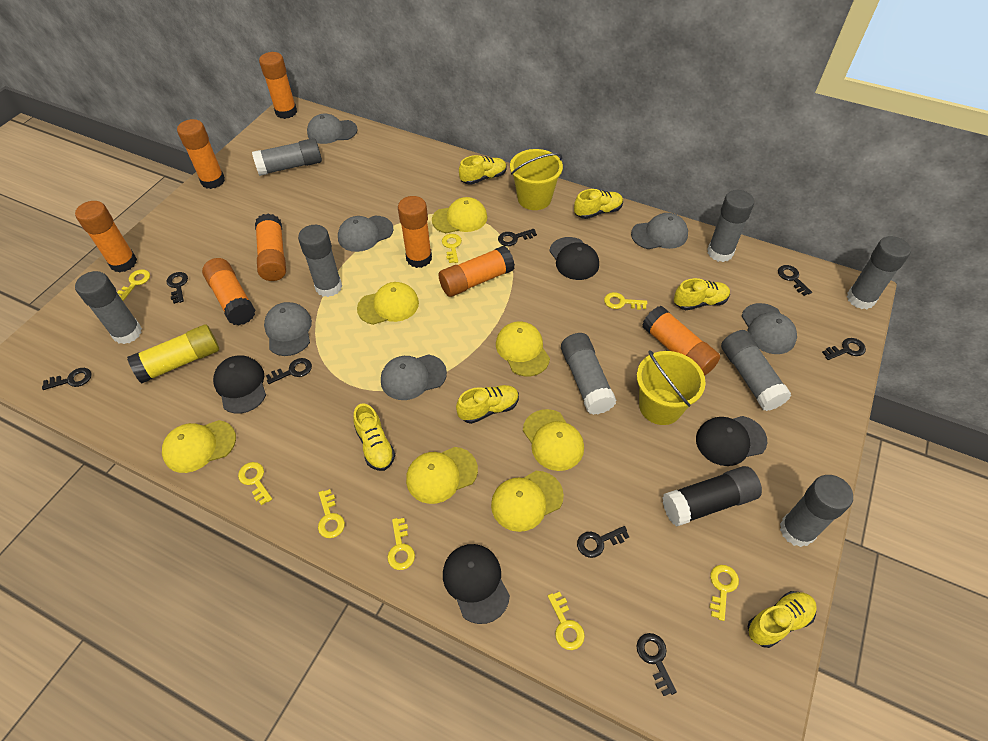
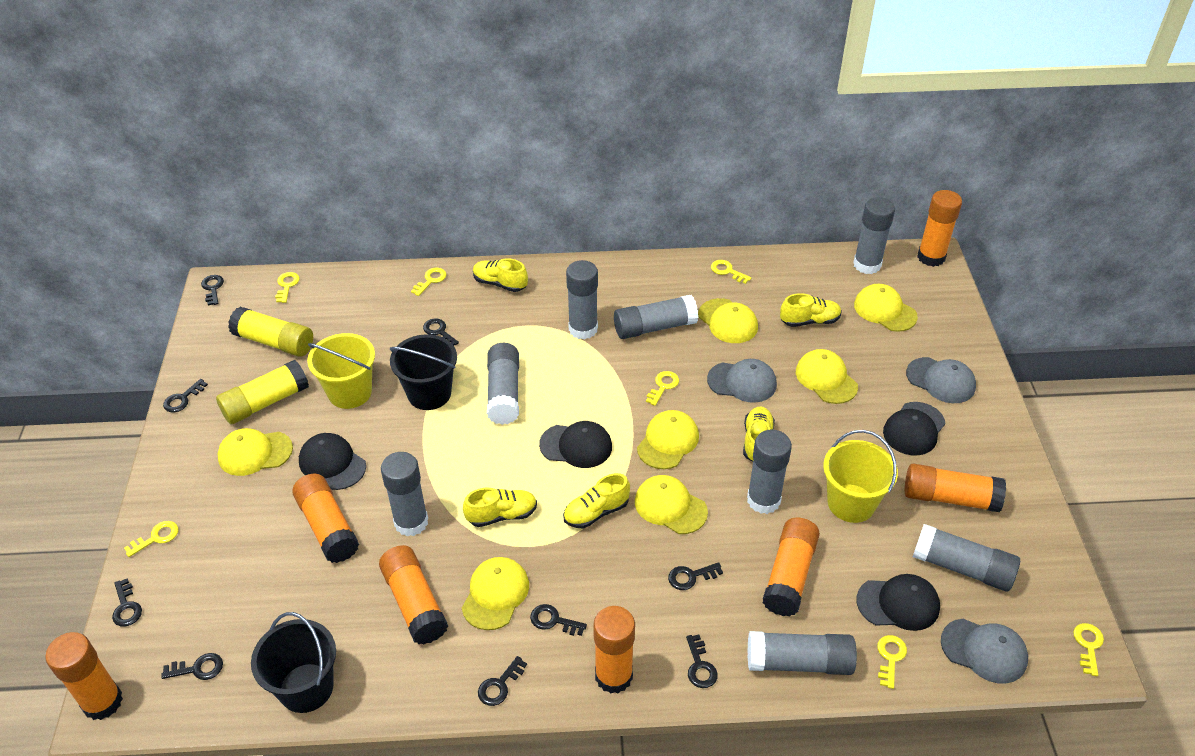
black bucket: none = 0 -> [251,612,336,713] [390,334,457,410] = 2
black glue stick: [662,466,762,527] = 1 -> none = 0
black key: [42,368,92,390] [166,272,188,304] [266,358,312,384] [498,229,537,246] [577,526,630,558] [637,633,677,696] [778,265,812,296] [822,338,866,360] = 8 -> [112,579,142,627] [161,653,223,680] [163,379,208,412] [201,275,224,306] [423,318,459,346] [478,656,527,706] [530,604,587,636] [668,562,723,590] [686,635,718,688] = 9
grey cap: [264,302,312,356] [307,114,358,144] [338,216,393,252] [381,354,447,400] [631,213,688,249] [742,303,797,354] = 6 -> [707,359,777,403] [906,357,976,403] [941,619,1028,684] = 3
orange glue stick: [75,201,137,273] [177,119,225,189] [202,258,255,325] [255,213,286,281] [259,52,297,119] [398,196,432,268] [439,246,515,297] [642,306,720,376] = 8 -> [45,632,123,720] [292,474,359,563] [379,545,448,644] [593,606,635,694] [763,517,820,616] [905,464,1006,512] [917,190,962,267] = 7
yellow glue stick: [127,324,219,384] = 1 -> [216,360,309,424] [228,307,313,357] = 2
yellow key: [117,269,150,301] [238,462,272,505] [318,489,345,538] [387,518,415,570] [442,234,462,263] [548,592,585,650] [604,292,647,310] [710,565,739,621] = 8 -> [124,521,178,557] [275,272,300,303] [411,268,447,296] [646,371,679,406] [711,260,752,284] [877,635,907,689] [1073,623,1104,676] = 7
yellow shoe: [353,403,395,471] [456,385,519,424] [459,155,507,185] [574,189,623,219] [674,278,730,310] [748,591,817,648] = 6 -> [463,488,537,527] [473,258,528,292] [563,473,630,528] [743,407,775,461] [780,293,842,327] = 5

